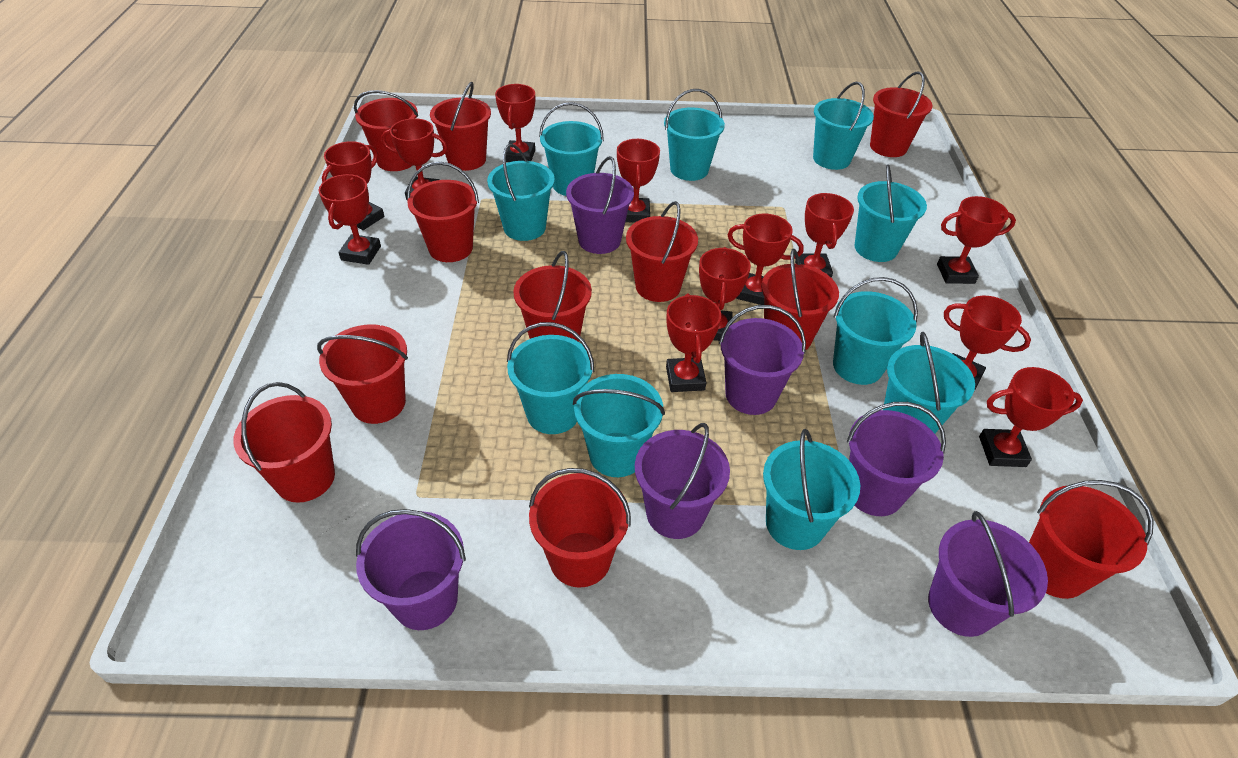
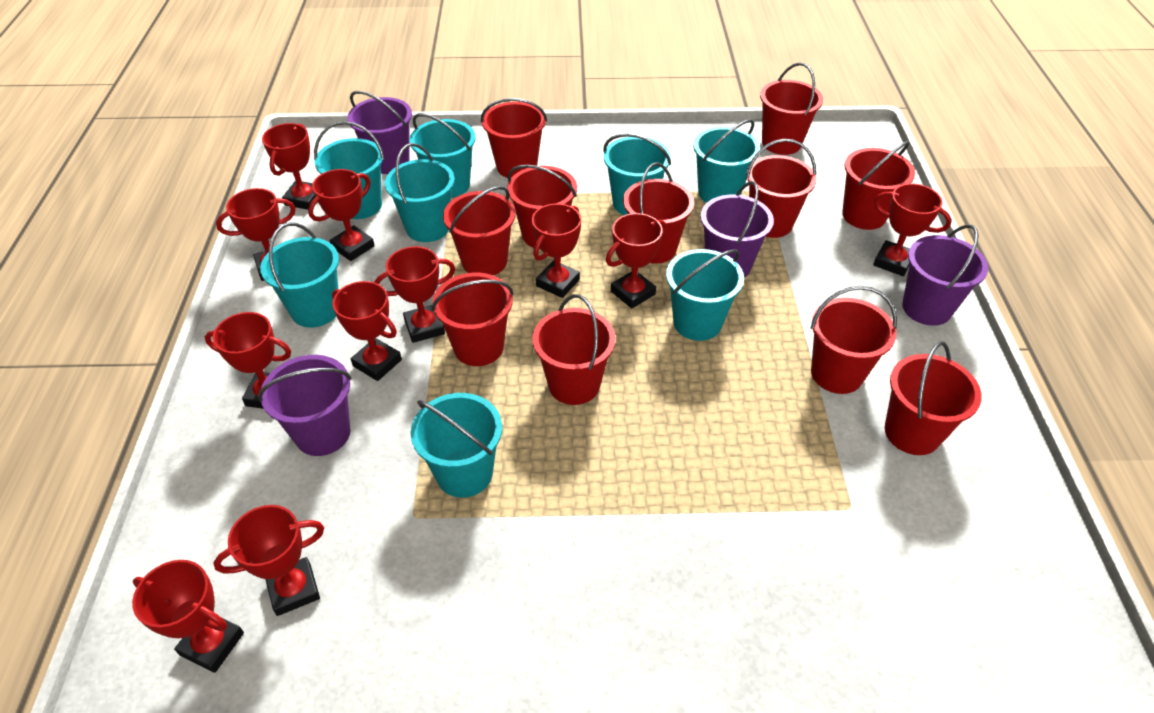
purple bucket: [356,509,466,630] [566,156,634,254] [635,423,730,539] [719,305,806,415] [847,402,946,516] [928,511,1048,637] = 6 -> [258,355,352,456] [348,91,412,174] [700,181,774,278] [902,224,988,326] = 4
red trophy: [319,174,381,265] [322,141,384,230] [381,118,448,200] [495,84,535,162] [617,139,660,222] [666,294,721,392] [699,247,751,341] [728,214,804,305] [795,193,854,278] [937,196,1016,284] [944,296,1031,389] [979,367,1083,467] = 12 -> [132,560,244,673] [205,312,291,409] [213,505,324,616] [216,188,296,281] [262,123,315,210] [308,169,375,261] [332,281,402,381] [374,246,455,343] [532,204,581,298] [606,213,666,309] [873,183,952,276] = 11
turquoise bucket: [487,144,555,241] [507,322,594,434] [539,102,604,196] [573,374,665,477] [664,89,725,181] [763,429,860,550] [813,82,874,170] [833,277,918,385] [854,164,927,262] [883,332,975,434] = 10 -> [260,223,339,328] [314,121,384,219] [385,143,455,242] [410,113,476,198] [411,393,502,498] [603,133,671,215] [666,249,744,341] [693,119,760,203] = 8

